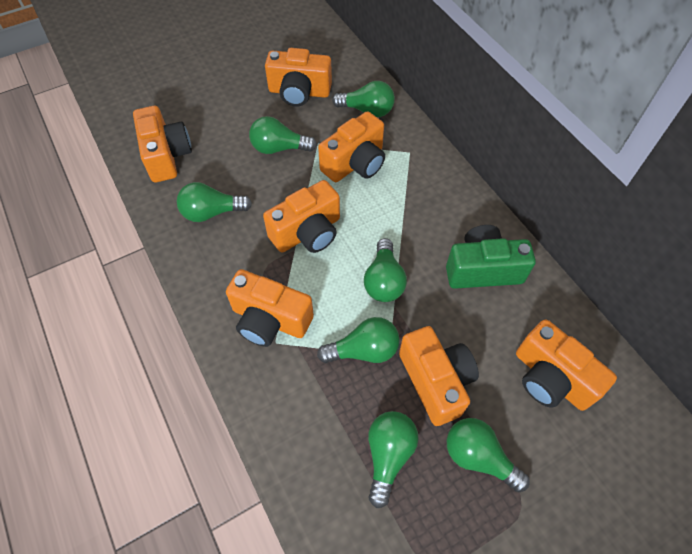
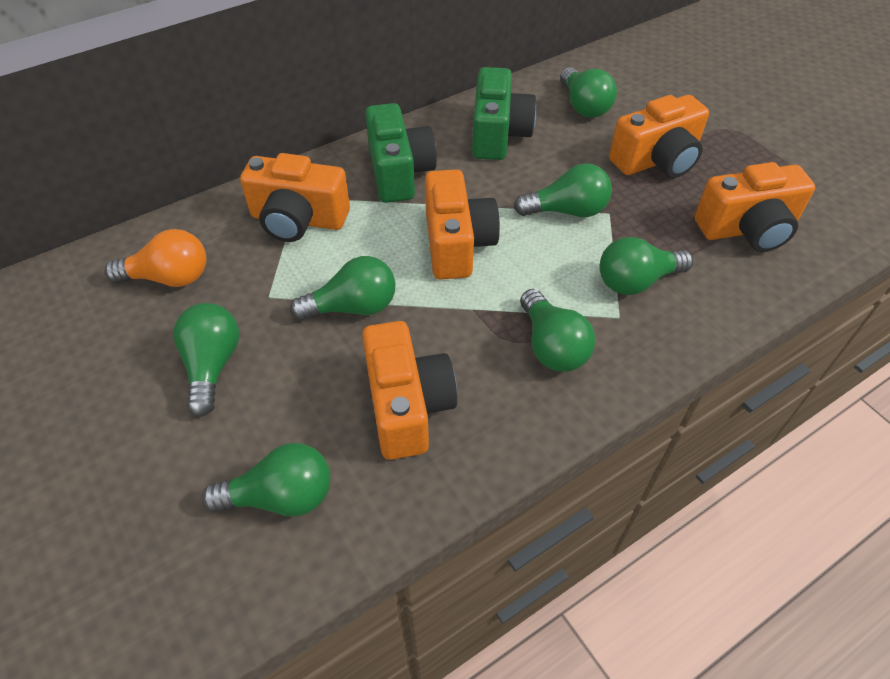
green camera: [446,225,536,289] = 1 -> [365,103,437,203] [472,67,537,160] = 2
orange camera: [133,106,192,182] [226,269,314,347] [263,180,340,253] [265,48,332,107] [318,111,385,182] [399,326,479,426] [516,319,617,411] = 7 -> [240,153,350,242] [362,321,457,460] [425,169,500,280] [609,95,709,178] [694,162,815,252] = 5
orange light bulb: none = 0 -> [105,229,206,287] = 1

